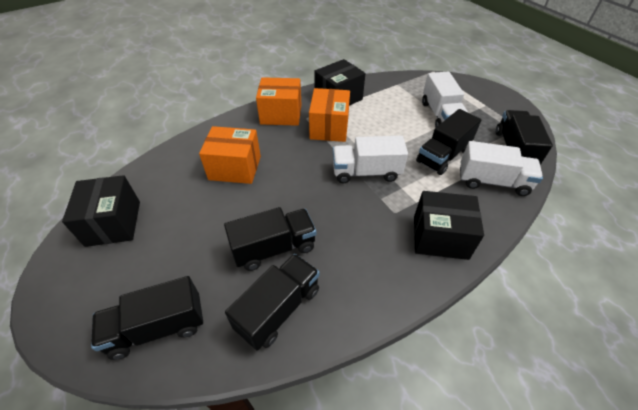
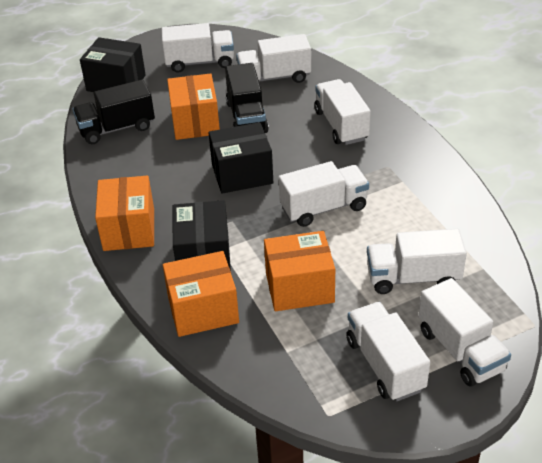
black truck: [91,276,203,360] [224,207,316,271] [225,254,320,351] [416,109,481,175] [496,110,553,165] = 5 -> [72,80,155,144] [225,63,269,133] = 2
orange box: [199,126,261,184] [256,77,301,126] [309,88,350,142] = 3 -> [95,176,154,251] [163,251,239,337] [167,73,220,140] [264,231,335,311] = 4
white truck: [333,136,408,183] [422,71,468,127] [460,141,543,196] = 3 -> [161,23,234,73] [236,34,311,83] [279,161,369,227] [314,79,371,145] [346,302,430,401] [367,229,467,294] [419,278,511,387] = 7

